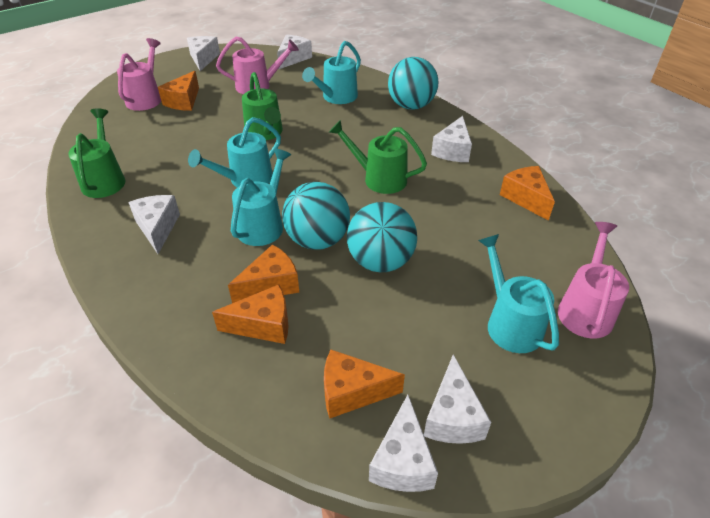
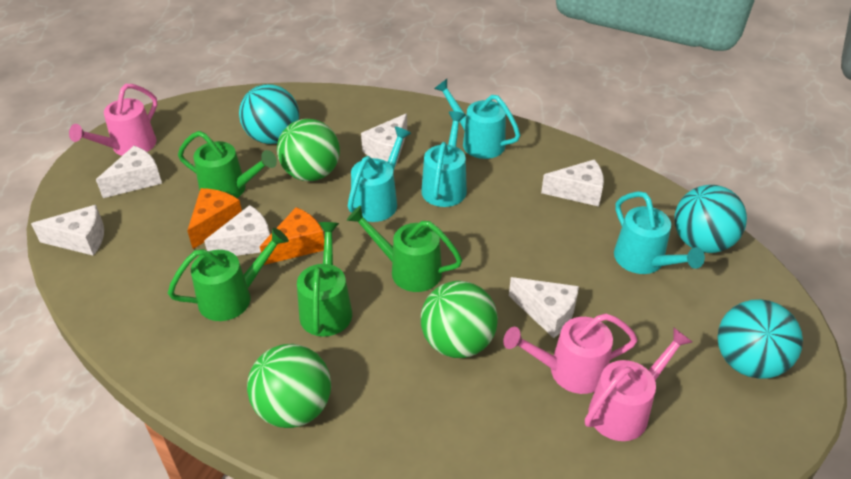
green ball: none = 0 -> [247,344,331,428] [277,119,340,181] [421,281,498,358] = 3
green watering can: [68,108,126,198] [242,72,283,140] [329,120,427,194] = 3 -> [168,228,289,321] [178,131,277,198] [297,222,352,337] [347,206,462,292] = 4
orange cheese: [158,71,199,111] [212,284,289,344] [228,244,299,303] [324,350,405,419] [500,166,555,221] = 5 -> [187,188,242,249] [260,207,324,265] = 2

